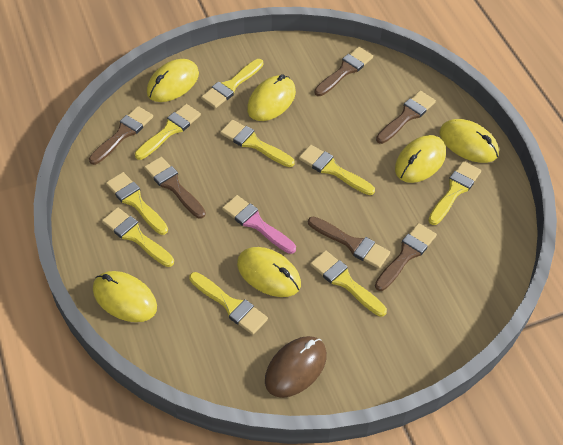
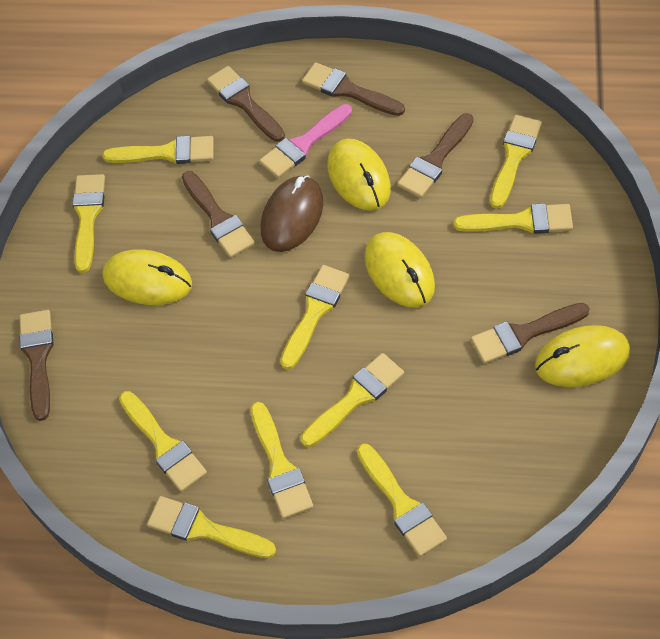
yellow brush: [102,207,174,267] [106,172,168,235] [135,104,201,160] [189,272,268,335] [201,59,263,108] [220,120,295,167] [299,145,375,195] [310,250,387,317] [428,161,481,225] = 9 -> [72,174,105,273] [102,136,214,164] [119,391,207,492] [147,496,276,558] [250,402,313,519] [280,265,350,370] [301,353,404,447] [357,444,447,557] [453,203,573,234] [490,115,542,209] = 10
yellow mouse: [93,271,157,322] [147,59,199,102] [237,247,301,297] [247,74,296,121] [395,135,446,183] [439,119,499,163] = 6 -> [103,249,192,305] [327,139,391,211] [364,232,435,307] [535,325,630,387] = 4

